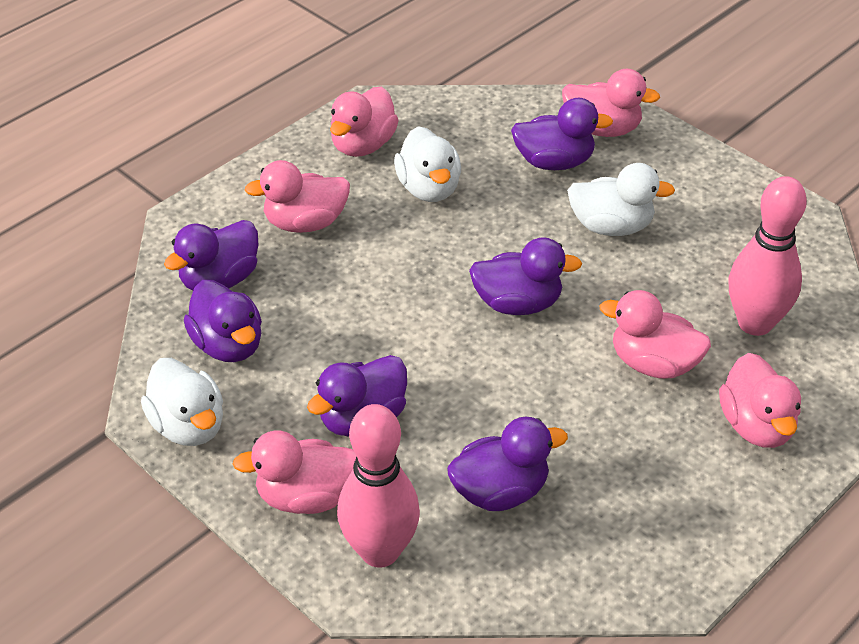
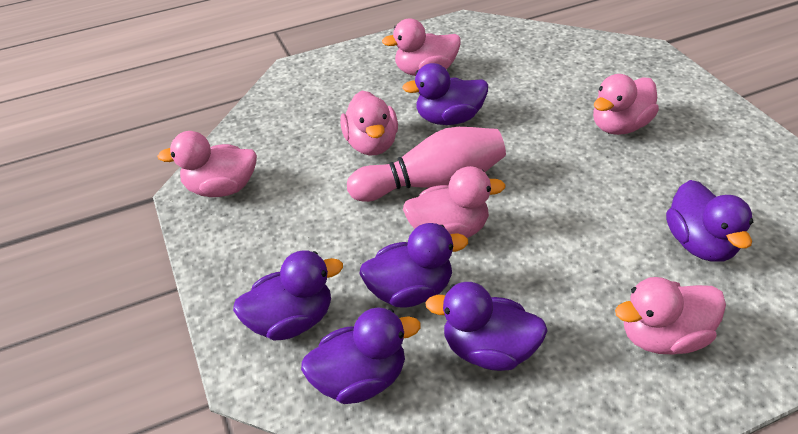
pink bowling pin: [337,404,420,568] [729,176,807,336] = 2 -> [347,127,506,202] = 1
white duck: [141,358,223,446] [394,126,461,202] [567,163,675,236] = 3 -> none = 0

